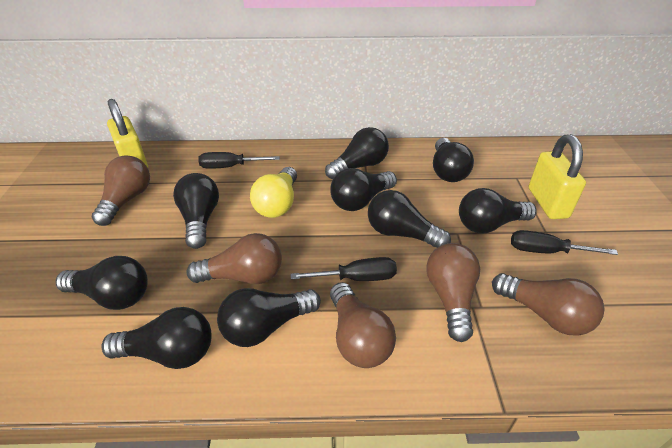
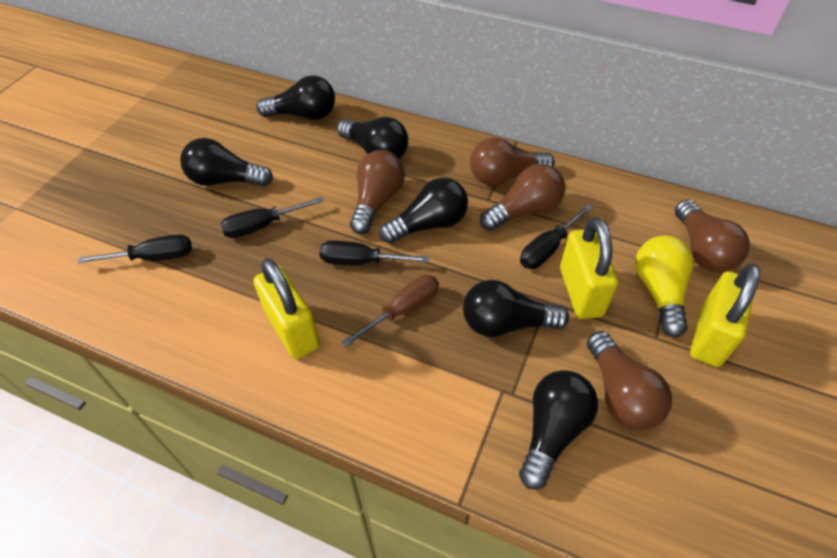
black light bulb: [55,256,148,310] [101,307,212,369] [173,173,219,249] [217,288,321,347] [325,127,389,179] [330,168,397,211] [368,190,451,248] [433,138,474,182] [459,188,537,233] = 9 -> [180,138,273,187] [256,75,335,120] [337,117,408,159] [379,177,468,244] [463,280,569,337] [519,370,598,489] = 6
black screwdriver: [198,152,280,169] [291,257,397,281] [511,230,618,255] = 3 -> [78,234,192,263] [221,197,324,238] [319,240,429,265] [520,204,593,269] = 4
brown screwdriver: none = 0 -> [342,275,439,347] = 1
yellow padlock: [107,99,148,167] [529,134,586,219] = 2 -> [253,258,320,359] [560,217,618,319] [690,263,760,367] = 3

